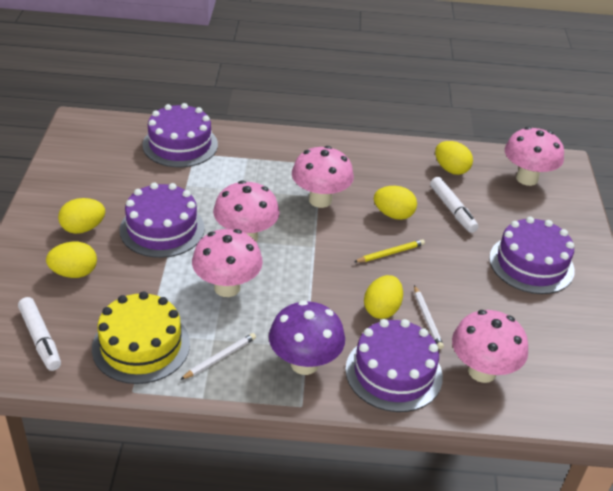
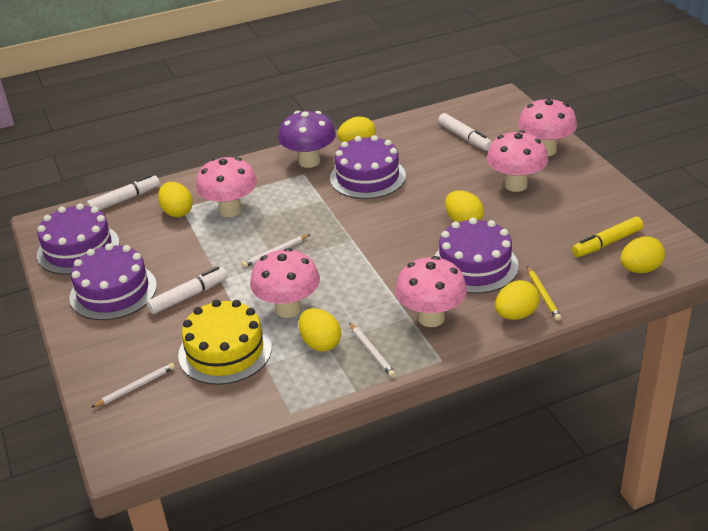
white marker: [18,297,61,371] [430,177,478,233] = 2 -> [86,174,160,210] [146,267,228,314] [438,113,492,151] = 3
white pencil: [180,333,256,380] [414,285,444,349] = 2 -> [91,363,175,408] [242,234,310,268] [349,322,396,377] = 3
yellow egg: [46,242,97,278] [58,198,105,234] [364,275,403,319] [374,186,417,220] [435,141,473,175] = 5 -> [158,182,193,217] [298,308,341,352] [337,117,376,142] [445,191,484,222] [495,280,540,320] [620,236,665,273] = 6
yellow marker: none = 0 -> [572,217,643,257] = 1

